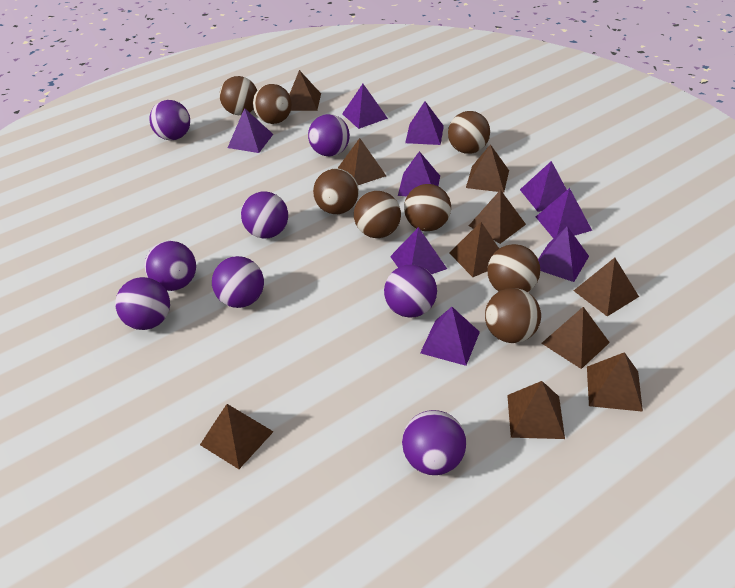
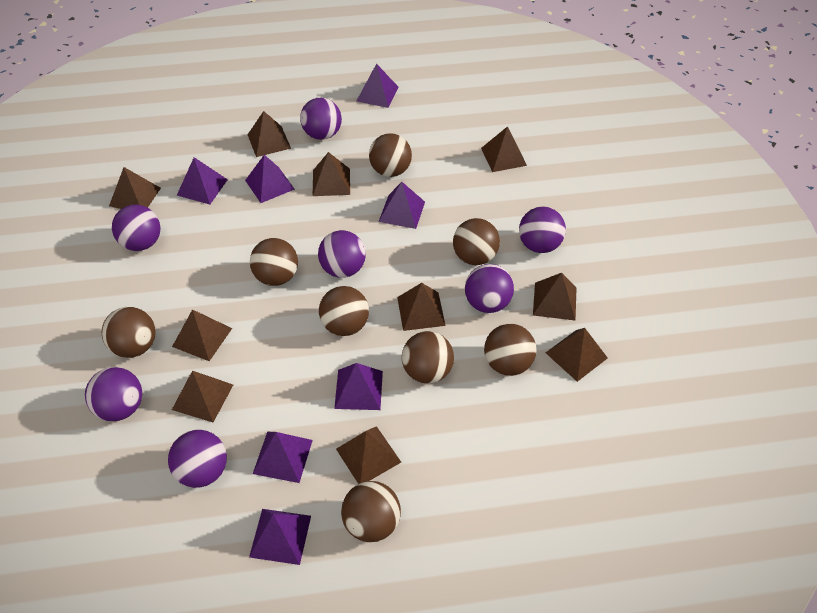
purple ball: [115,277,170,330] [145,241,196,291] [149,100,190,140] [212,256,264,308] [241,191,288,238] [308,114,350,157] [384,265,437,318] [402,410,466,475] = 8 -> [85,367,142,421] [112,205,160,251] [168,430,227,488] [300,98,342,140] [318,230,366,278] [465,264,514,313] [519,207,566,253] = 7
purple pyramid: [228,108,273,153] [342,84,388,129] [390,227,447,274] [398,151,440,196] [405,101,444,145] [420,307,480,366] [520,161,567,212] [536,188,592,239] [538,226,589,282] = 9 -> [177,157,228,205] [245,155,295,203] [249,509,311,565] [253,432,313,483] [334,363,383,410] [357,63,399,108] [379,182,425,229] = 7

